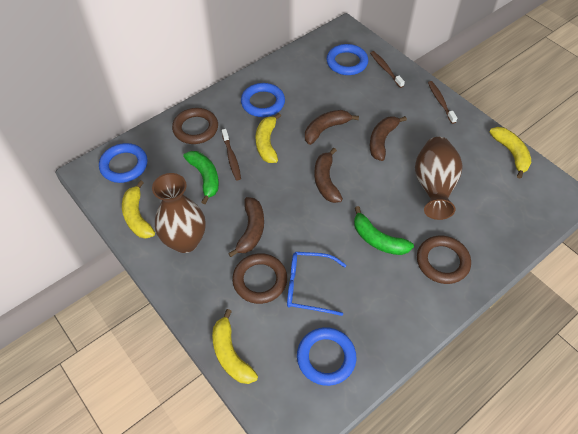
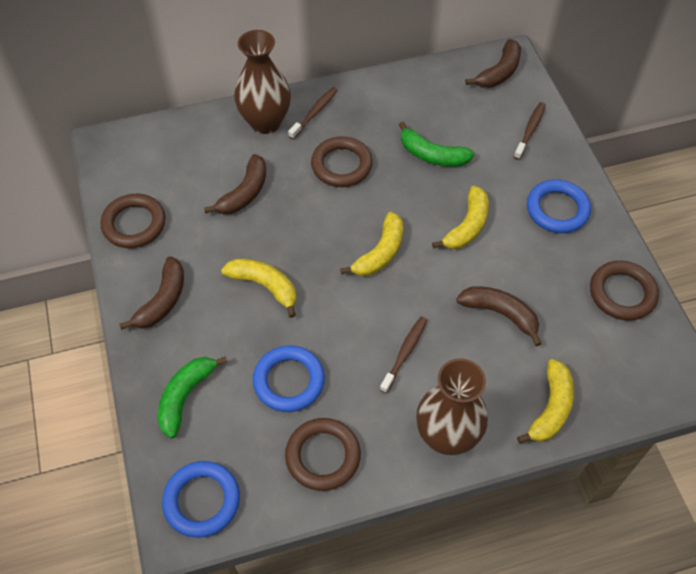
blue glasses: [287,252,346,316] = 1 -> none = 0
blue ring: [99,143,148,183] [241,83,285,117] [297,327,356,386] [327,44,368,75] = 4 -> [162,461,240,538] [253,345,325,412] [527,180,591,233] = 3
brown ring: [172,108,218,144] [232,253,287,304] [417,236,471,284] = 3 -> [100,194,166,248] [285,418,361,491] [311,137,373,187] [590,261,659,321] = 4

